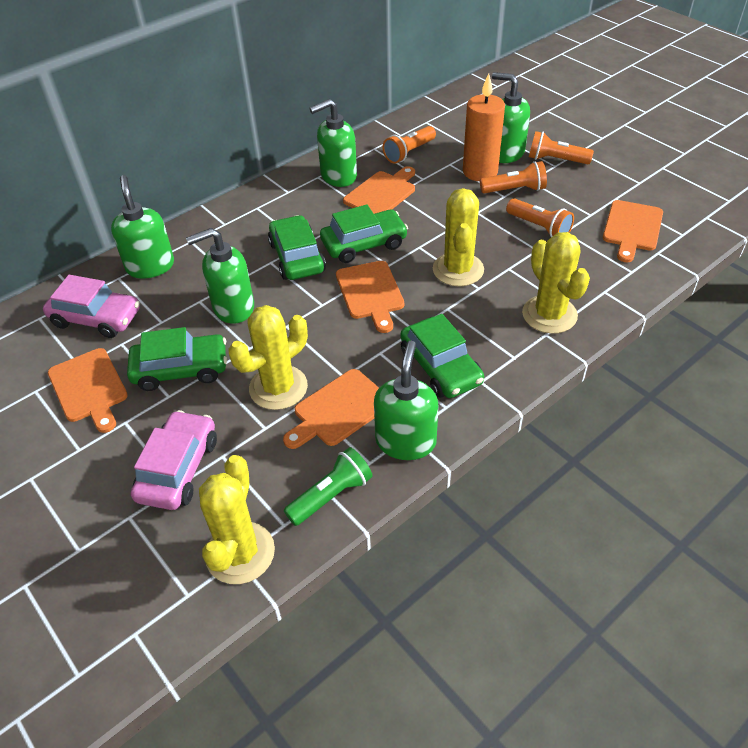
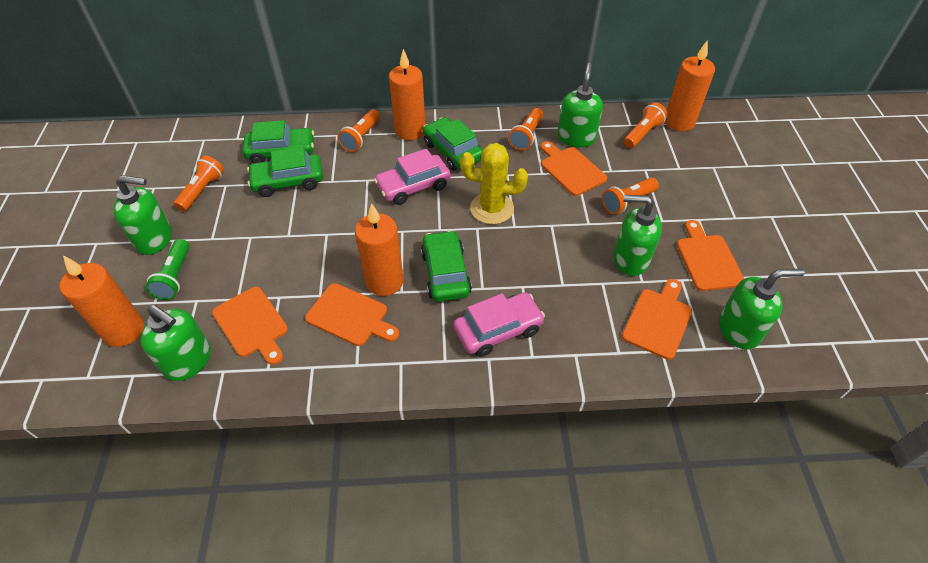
orange candle: [463,73,505,181] = 1 -> [60,255,144,347] [355,203,404,296] [389,49,425,140] [665,40,715,131] = 4
orange flashlight: [383,126,436,164] [480,161,547,194] [506,198,574,237] [529,131,594,164] = 4 -> [174,155,224,212] [338,109,380,152] [508,108,543,151] [602,178,659,215] [623,102,668,149] = 5
yellow cactus: [199,455,275,584] [229,305,308,410] [433,188,484,287] [522,232,590,334] = 4 -> [460,143,528,224] = 1

